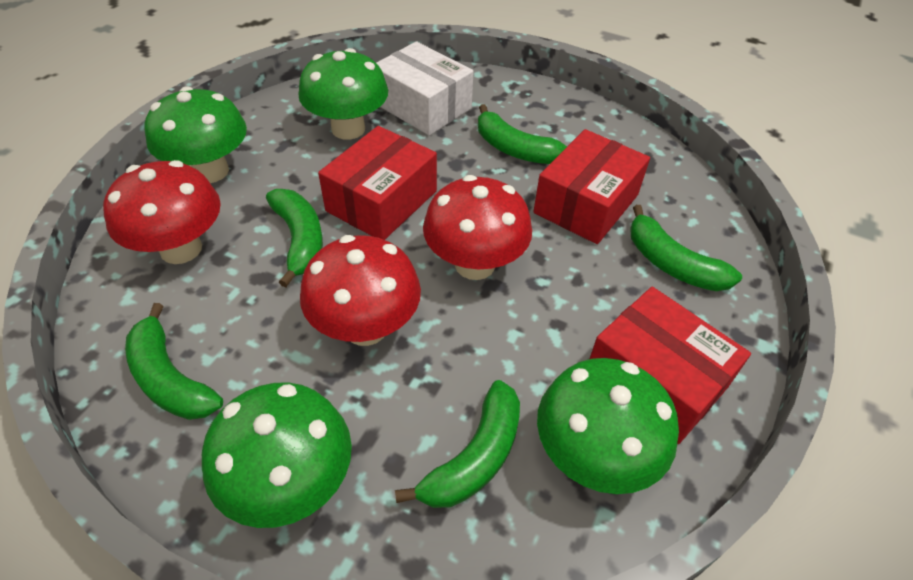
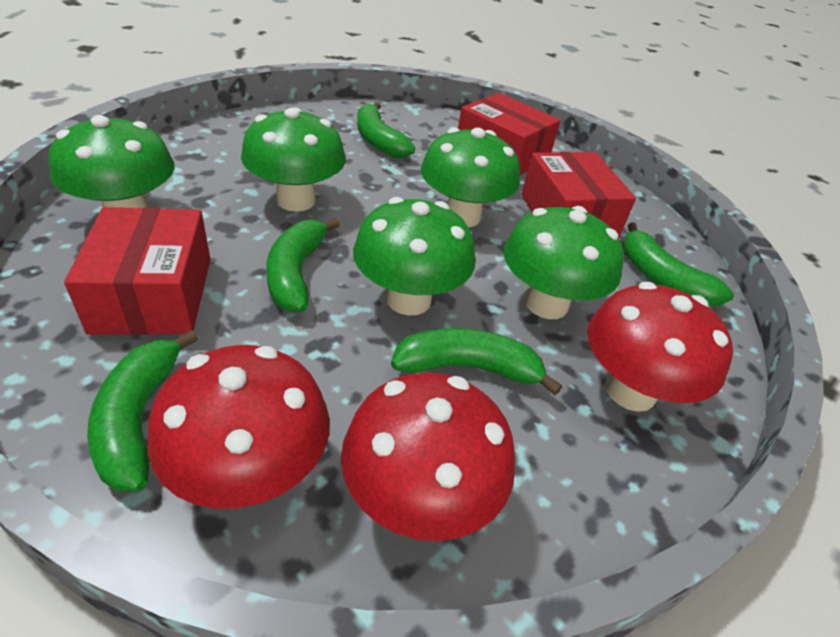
green mushroom: [144,86,247,183] [202,383,352,528] [298,48,388,140] [537,358,679,494] = 4 -> [49,115,174,208] [241,107,346,212] [353,197,475,316] [421,128,520,227] [503,206,624,319] = 5
white box: [377,41,474,136] = 1 -> none = 0

